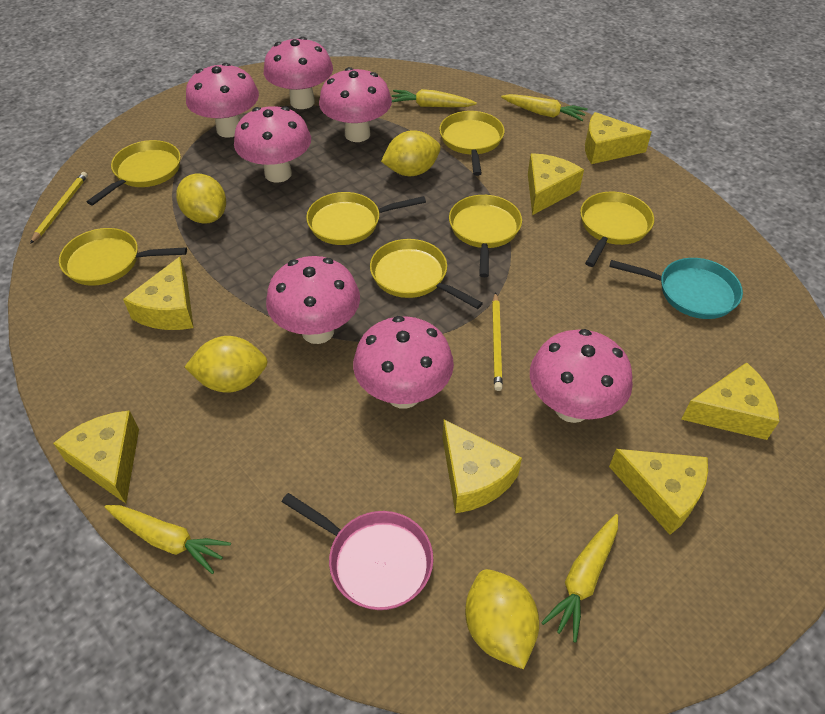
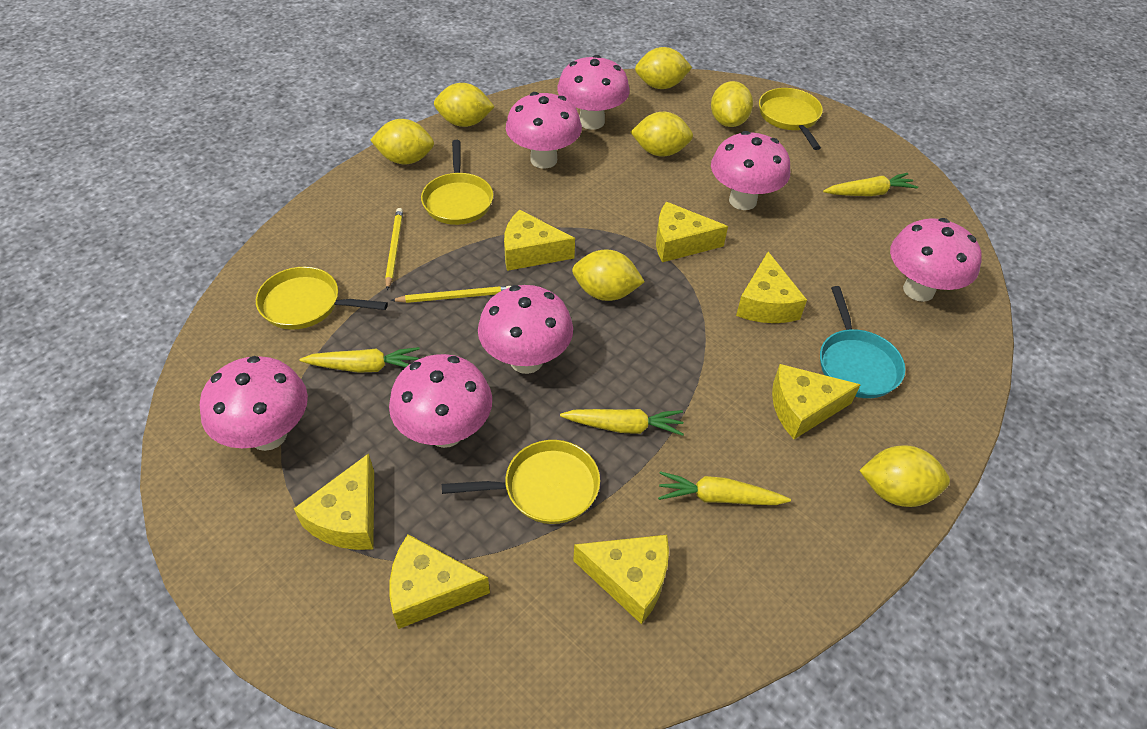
pink pan: [282,493,433,610] = 1 -> none = 0
yellow lemon: [176,174,226,224] [185,336,268,393] [381,130,441,176] [465,569,539,669] = 4 -> [370,119,434,164] [434,83,495,127] [572,249,645,301] [631,112,693,157] [635,47,692,89] [711,81,753,127] [859,445,950,507] = 7
yellow pan: [59,228,187,286] [87,140,181,205] [306,192,426,245] [370,239,483,309] [439,111,505,176] [449,195,522,277] [580,192,654,267] = 7 -> [256,267,388,330] [421,140,493,225] [442,440,600,524] [759,88,823,150] = 4

